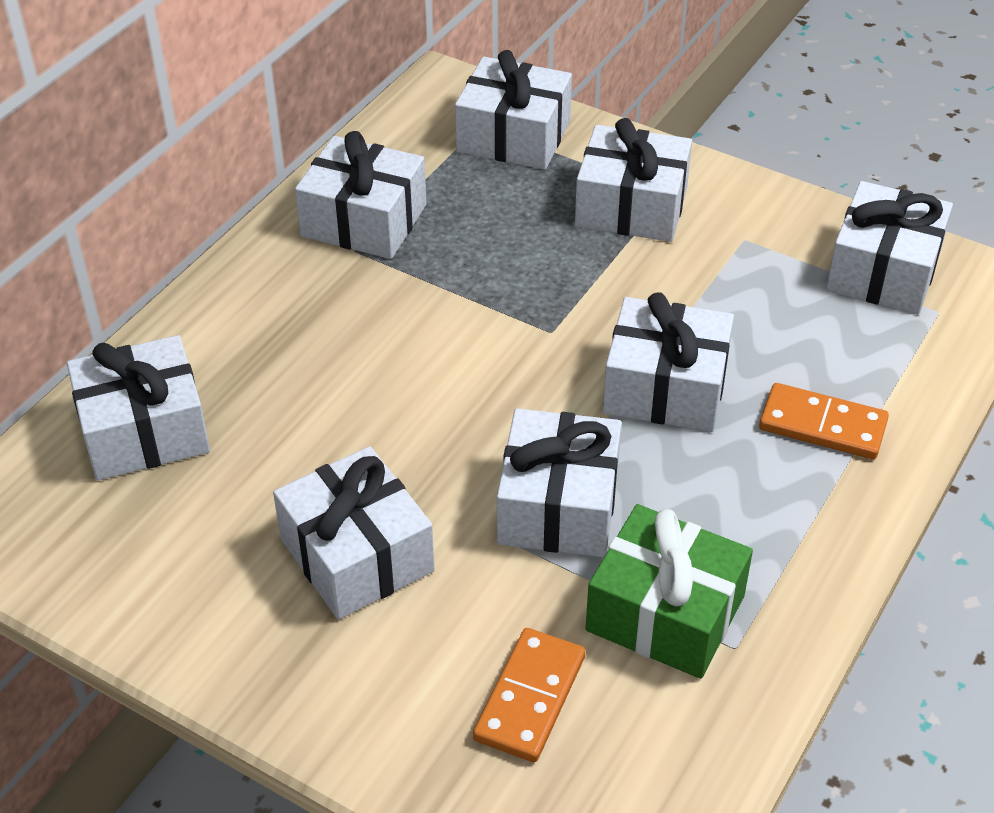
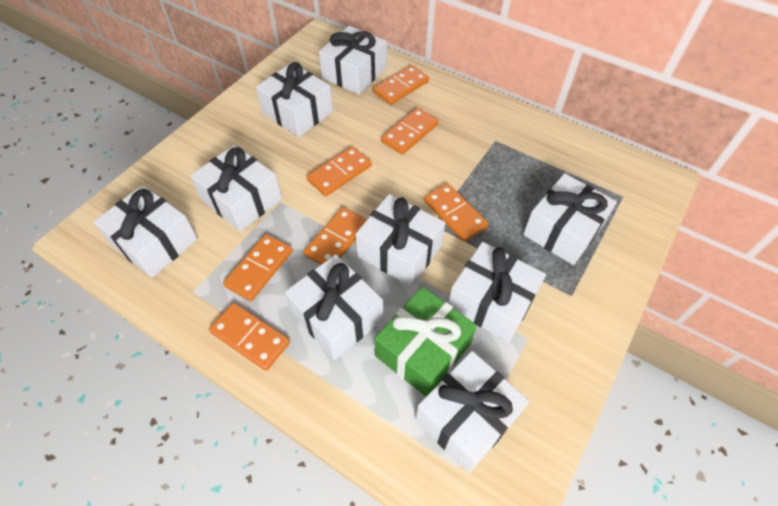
orange domino: [473,628,586,762] [759,383,889,459] = 2 -> [209,303,290,371] [223,234,293,301] [303,207,367,265] [307,146,372,196] [373,65,429,105] [381,108,439,155] [424,183,488,242] = 7
white gift: [67,335,210,481] [273,446,435,620] [295,131,426,259] [455,50,572,170] [497,408,622,557] [575,118,692,242] [603,292,734,432] [826,181,953,314] = 8 -> [93,185,198,278] [190,145,282,232] [255,62,333,137] [284,254,383,360] [319,26,387,94] [355,194,445,287] [416,351,529,473] [448,242,546,342] [523,173,617,265] = 9

